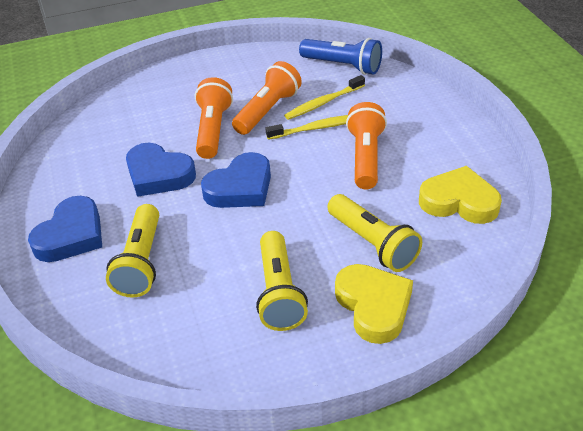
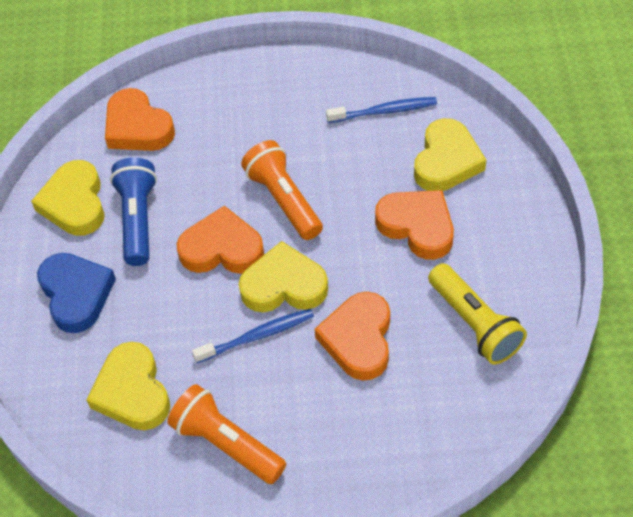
blue heart: [28,196,102,262] [126,143,196,197] [201,152,271,208] = 3 -> [37,253,116,333] = 1
blue toothbrush: none = 0 -> [192,309,314,363] [326,97,437,123] = 2
orange flashlight: [195,77,233,159] [232,61,302,135] [346,102,387,189] = 3 -> [167,384,286,484] [241,140,323,240] = 2
orange heart: none = 0 -> [105,88,175,151] [177,206,264,274] [315,292,390,381] [375,190,454,260] = 4
yellow flashlight: [106,204,159,298] [256,231,308,331] [327,194,422,272] = 3 -> [428,263,527,364] = 1
yellow heart: [335,264,413,344] [419,166,502,224] = 2 -> [31,160,105,236] [86,342,170,430] [239,241,328,312] [414,118,486,191] = 4
yellow toothbrush: [265,115,348,140] [284,75,365,120] = 2 -> none = 0

